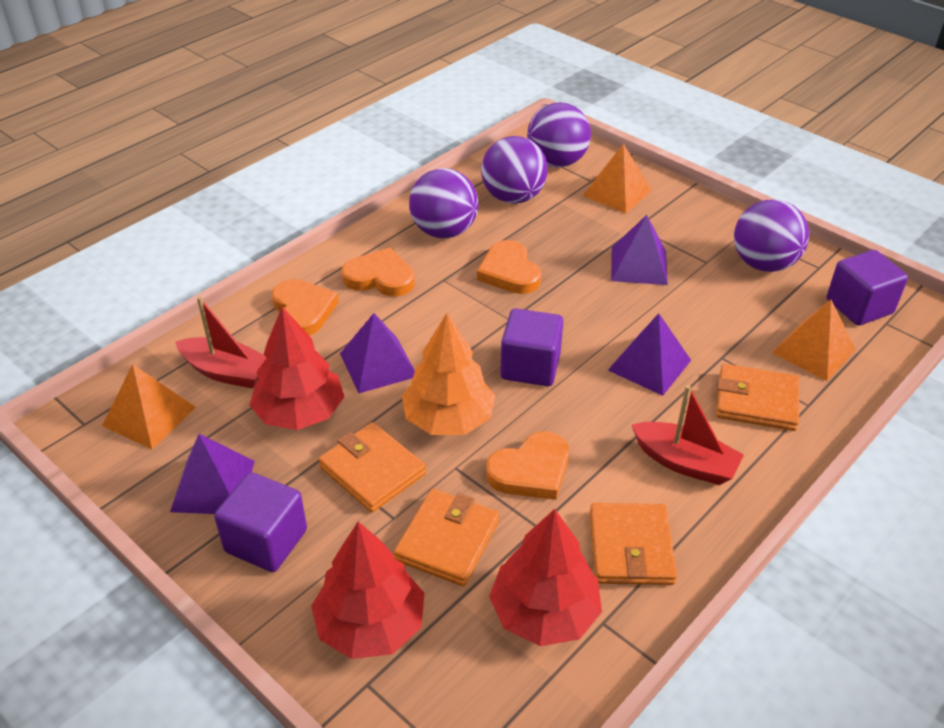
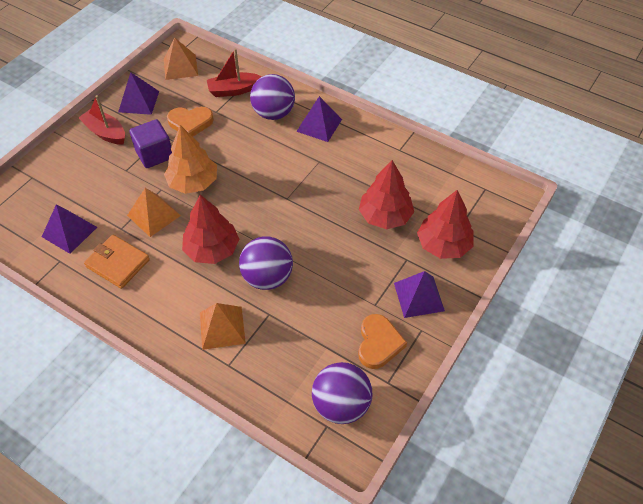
orange heart: [272,279,339,336] [341,248,415,297] [477,240,541,294] [486,431,569,500] = 4 -> [167,107,214,137] [358,314,407,369] = 2
orange wallet: [318,422,426,512] [394,489,499,586] [590,503,677,585] [716,364,800,431] = 4 -> [84,235,150,289] = 1
purple ball: [409,168,478,238] [481,136,548,204] [527,102,591,167] [734,199,809,272] = 4 -> [239,236,293,290] [250,74,295,120] [312,362,372,424] = 3
purple cube: [214,472,307,572] [500,309,563,386] [827,250,908,326] = 3 -> [129,119,172,168] = 1

